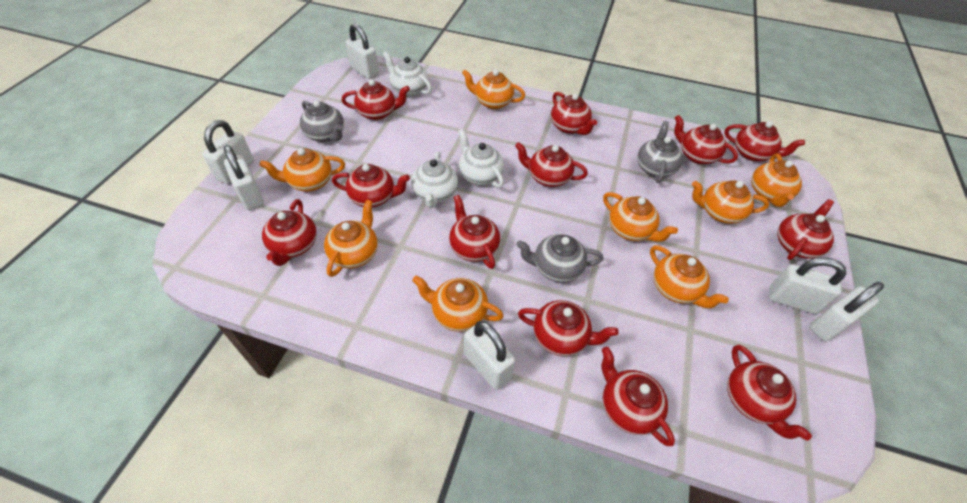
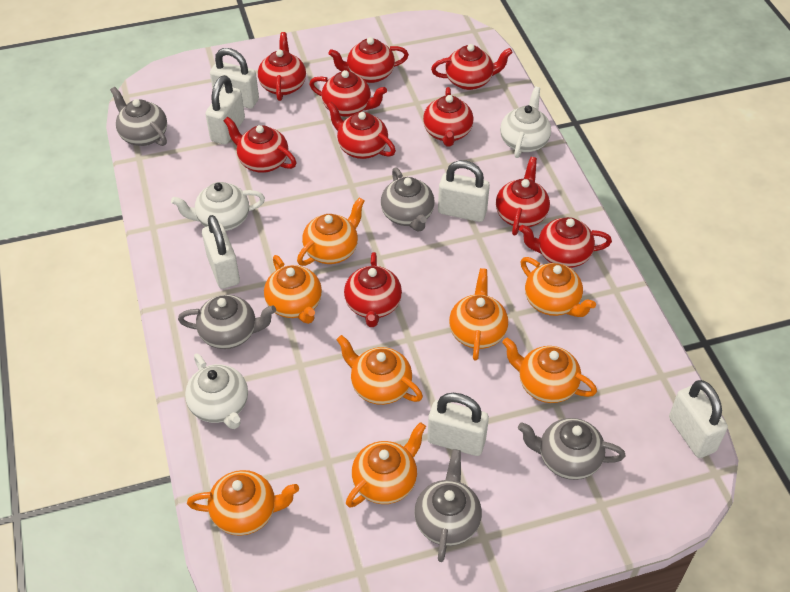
grey teapot: [300,101,344,142] [516,234,603,282] [637,121,683,183] = 3 -> [110,87,167,146] [178,295,276,349] [381,167,434,232] [414,449,482,562] [518,418,626,480] = 5
red teapot: [262,199,317,266] [332,164,410,207] [341,79,410,120] [449,195,500,269] [515,142,588,187] [518,300,619,356] [551,92,597,135] [601,347,675,446] [674,115,738,164] [724,121,805,161] [727,345,812,441] [777,199,834,260] = 12 -> [224,117,296,173] [258,32,306,101] [309,70,387,117] [326,102,396,159] [328,37,409,83] [344,252,402,327] [423,87,474,147] [431,44,513,90] [496,157,550,235] [519,217,612,268] = 10

